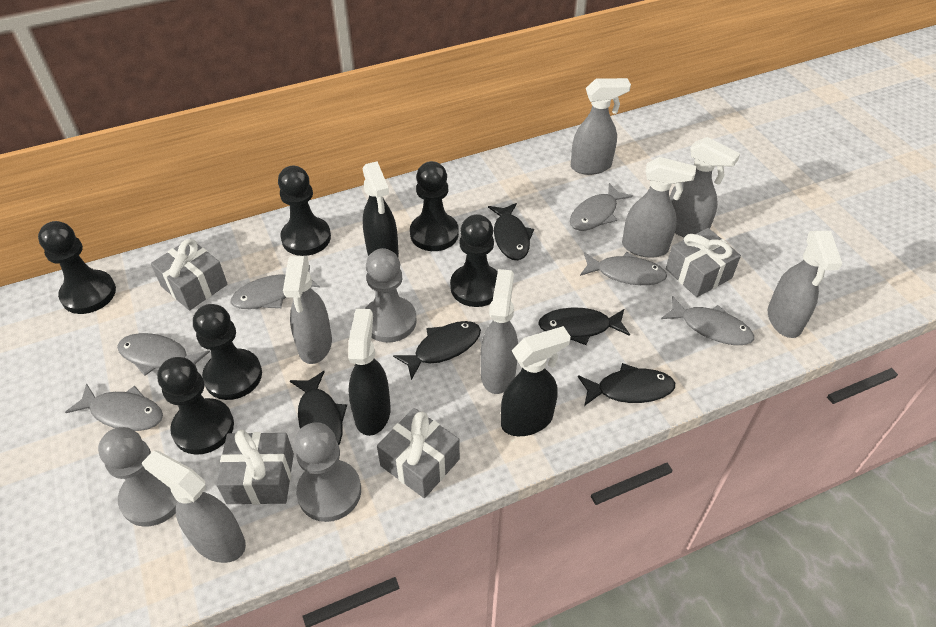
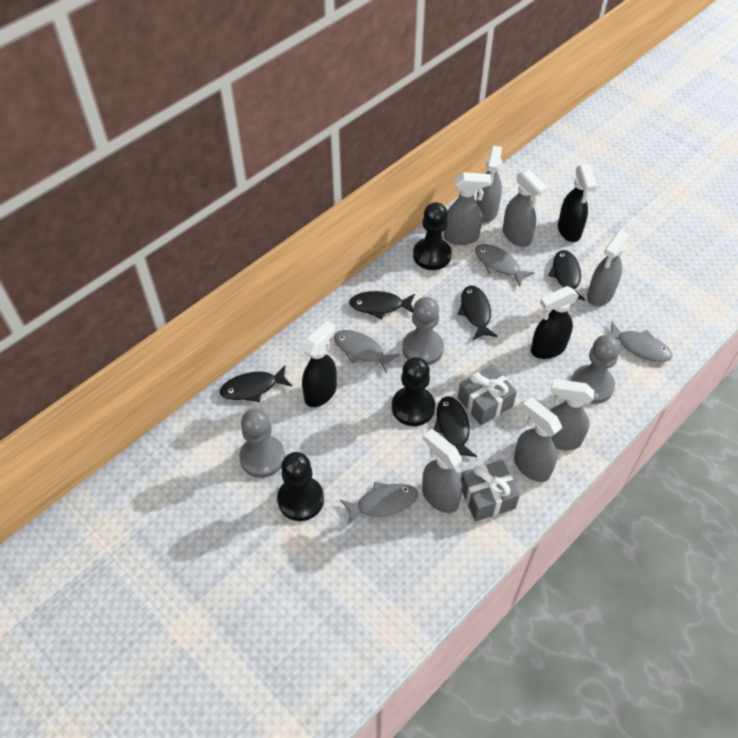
black pawn: [38,221,116,314] [157,357,234,455] [193,304,262,400] [278,166,331,256] [410,161,459,251] [450,214,498,307] = 6 -> [277,452,324,521] [392,357,435,426] [413,202,452,270] = 3
grey fish: [65,383,163,431] [117,333,210,376] [231,265,320,309] [570,183,632,231] [580,252,667,285] [661,296,754,345] = 6 -> [334,330,400,373] [340,482,418,526] [475,244,535,287] [608,322,672,362] = 4
grey gift: [151,239,228,310] [216,430,294,505] [377,408,460,498] [666,228,741,297] = 4 -> [458,364,517,425] [461,460,520,521] = 2

